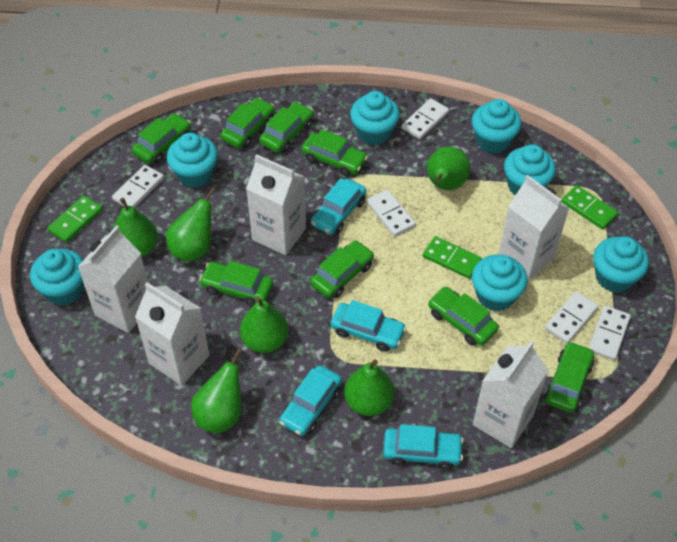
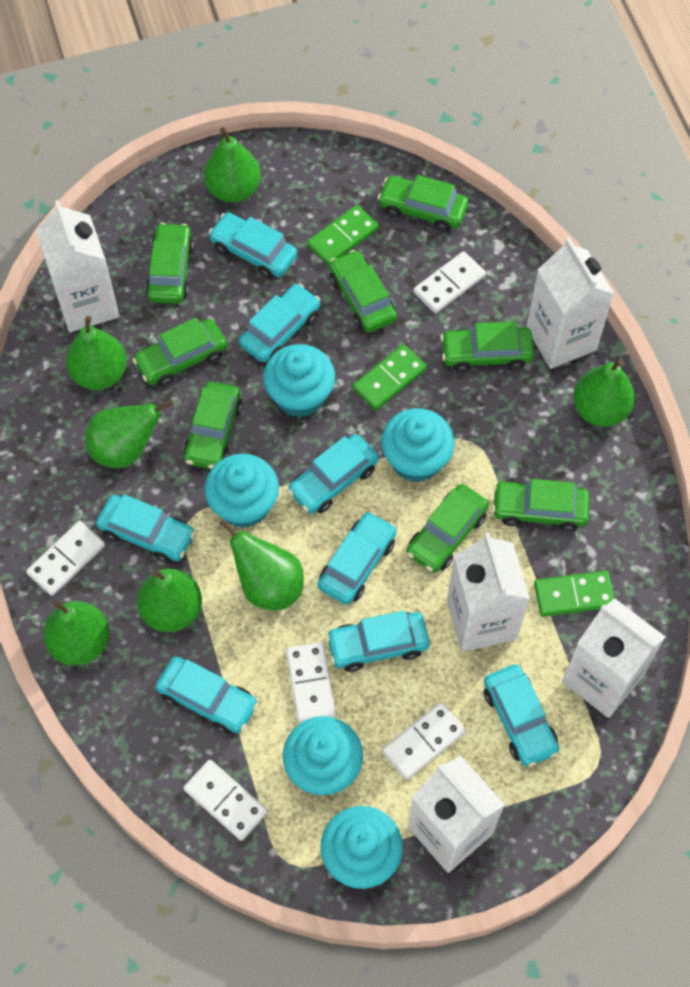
green pear: [113,198,158,257] [166,187,216,262] [191,349,242,433] [240,297,288,353] [344,360,394,416] [427,147,470,190] = 6 -> [43,600,110,665] [66,316,127,390] [85,400,174,468] [137,568,202,632] [204,127,261,203] [220,519,304,611] [573,359,635,427] = 7
turquoise car: [279,365,342,436] [311,178,366,235] [331,300,407,352] [383,424,464,470] = 4 -> [96,494,195,563] [156,656,258,734] [208,212,297,279] [239,283,321,362] [287,434,379,514] [318,511,396,605] [326,611,430,672] [484,664,559,767] = 8
turquoise cupcake: [30,249,84,305] [167,133,218,188] [350,91,400,145] [472,99,521,153] [472,255,527,311] [504,144,556,195] [593,236,649,293] = 7 -> [204,454,279,528] [263,344,335,417] [283,716,363,795] [320,806,403,889] [381,408,455,483] = 5

